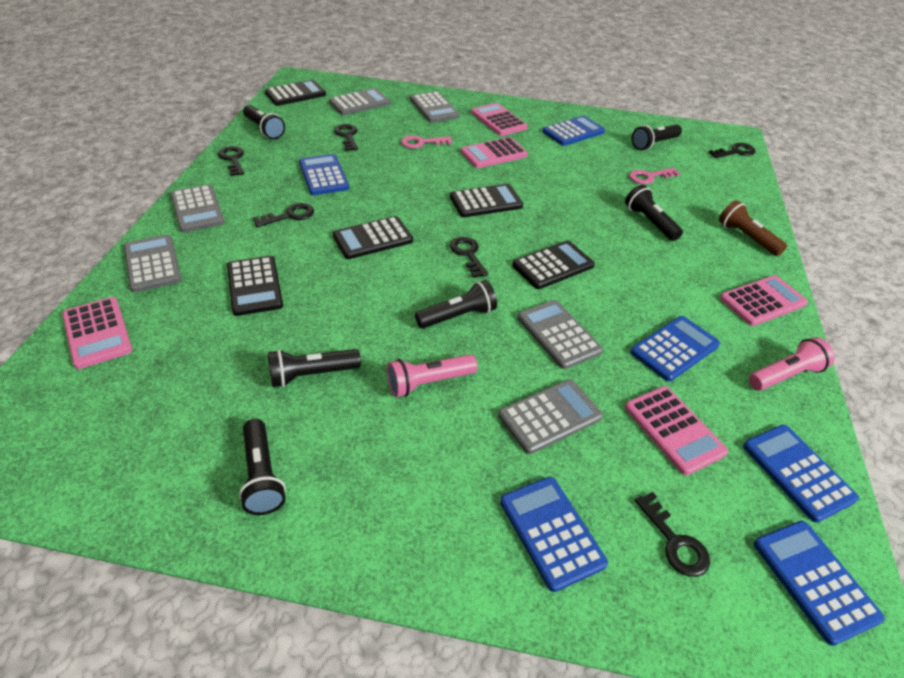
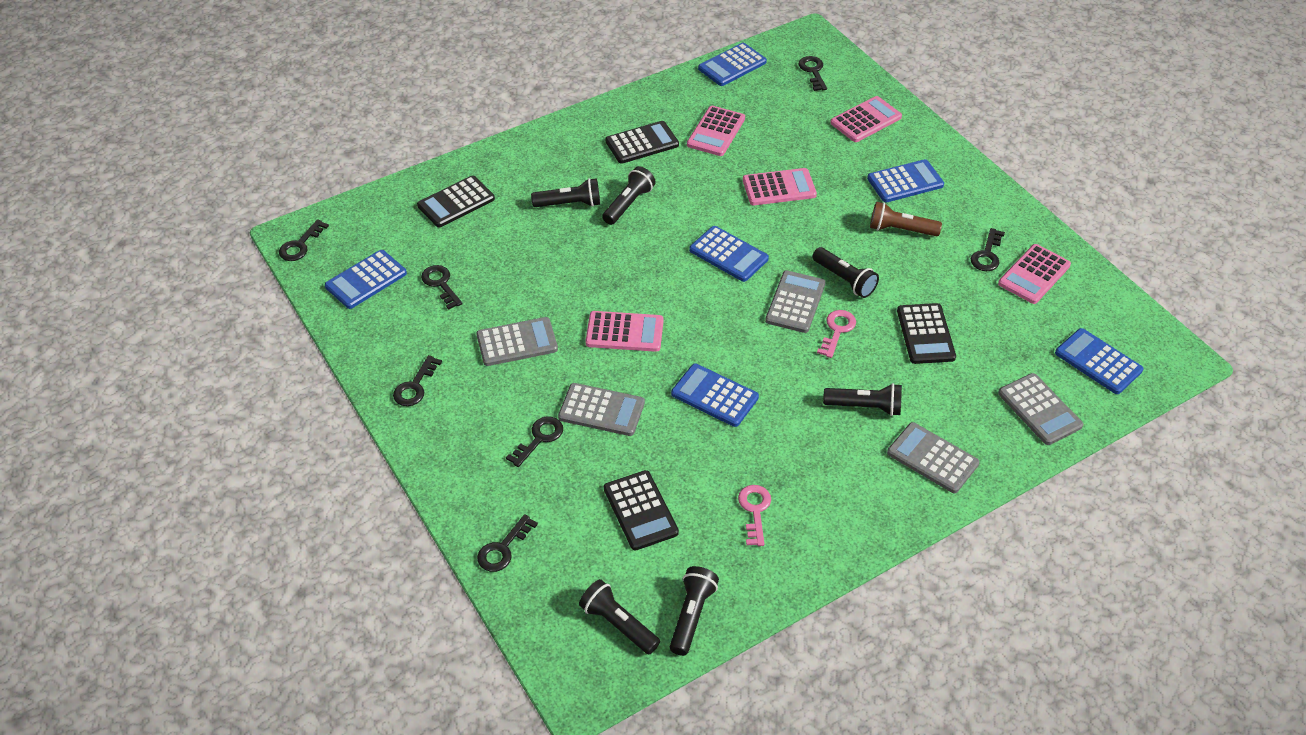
black calculator: [227,256,283,316] [265,80,326,106] [333,216,413,259] [450,184,523,217] [512,240,595,289] = 5 -> [417,176,495,228] [604,470,679,551] [605,121,679,164] [897,303,956,364] = 4
black key: [218,146,244,176] [253,203,314,227] [334,124,358,151] [450,237,488,278] [635,492,710,577] [709,143,756,158] = 6 -> [279,219,329,261] [393,355,442,406] [421,265,463,310] [477,514,538,572] [506,416,563,467] [799,56,827,91] [971,228,1005,271] = 7
grey calculator: [124,235,182,293] [170,184,225,233] [329,88,390,115] [410,91,460,123] [498,379,603,454] [517,300,603,369] = 6 -> [476,317,558,366] [558,383,645,436] [765,270,825,333] [887,422,979,493] [998,373,1083,445] = 5
pink flashlight: [387,354,478,397] [749,337,835,391] = 2 -> none = 0

